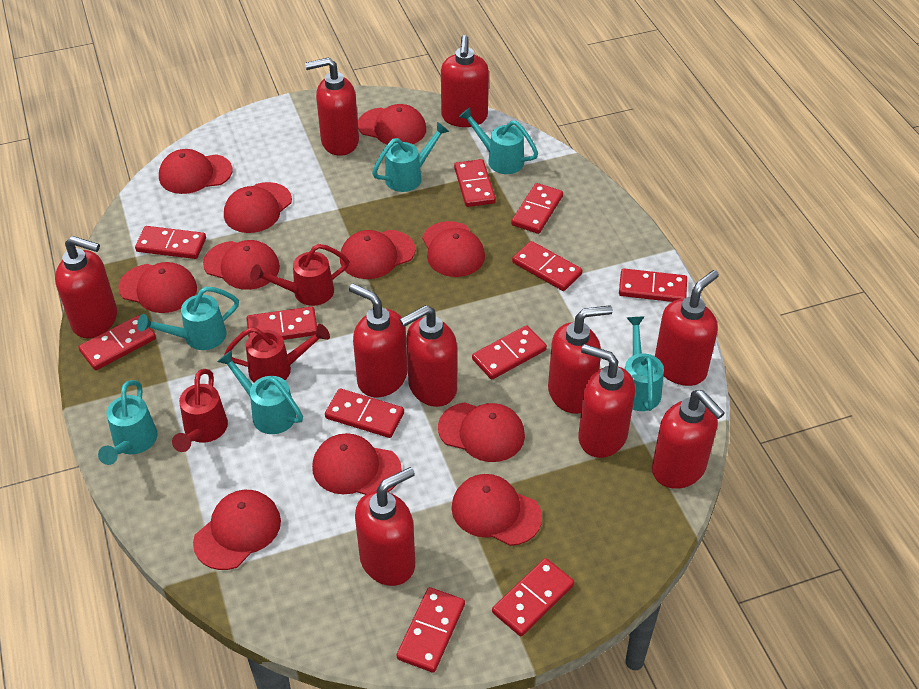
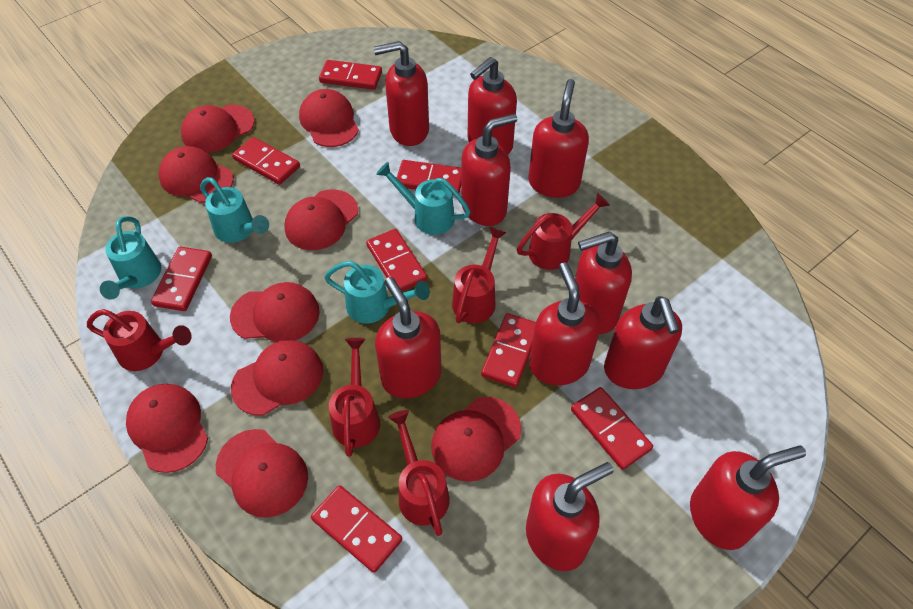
red cap: [118,262,197,313] [159,149,233,194] [193,490,281,570] [203,240,280,290] [224,182,292,233] [312,433,402,495] [340,230,415,279] [358,104,426,144] [422,221,485,277] [438,402,525,462] [452,474,542,546] = 11 -> [126,384,208,473] [158,146,233,203] [181,105,255,153] [216,429,308,518] [230,282,320,342] [231,340,323,416] [284,189,358,250] [299,89,359,147] [431,397,522,482] = 9
red domino: [79,315,156,370] [135,226,206,259] [247,306,317,340] [325,388,404,438] [397,587,465,673] [454,159,496,207] [472,325,547,380] [492,558,574,636] [511,183,563,234] [512,241,583,291] [619,269,687,302] = 11 -> [151,246,212,311] [232,137,300,185] [311,485,402,573] [319,60,382,90] [366,229,427,291] [397,160,461,195] [481,313,536,388] [571,387,653,470] = 8
red watering can: [172,369,228,452] [224,324,330,382] [250,244,349,306] = 3 -> [87,309,192,371] [329,338,380,457] [388,410,450,536] [452,227,507,323] [517,193,610,270] = 5
turquoise watering can: [98,380,158,465] [137,286,239,350] [217,350,303,434] [372,122,449,192] [459,107,538,174] [625,317,664,411] = 6 -> [100,216,161,300] [200,177,269,243] [324,261,430,324] [376,162,471,235] = 4

